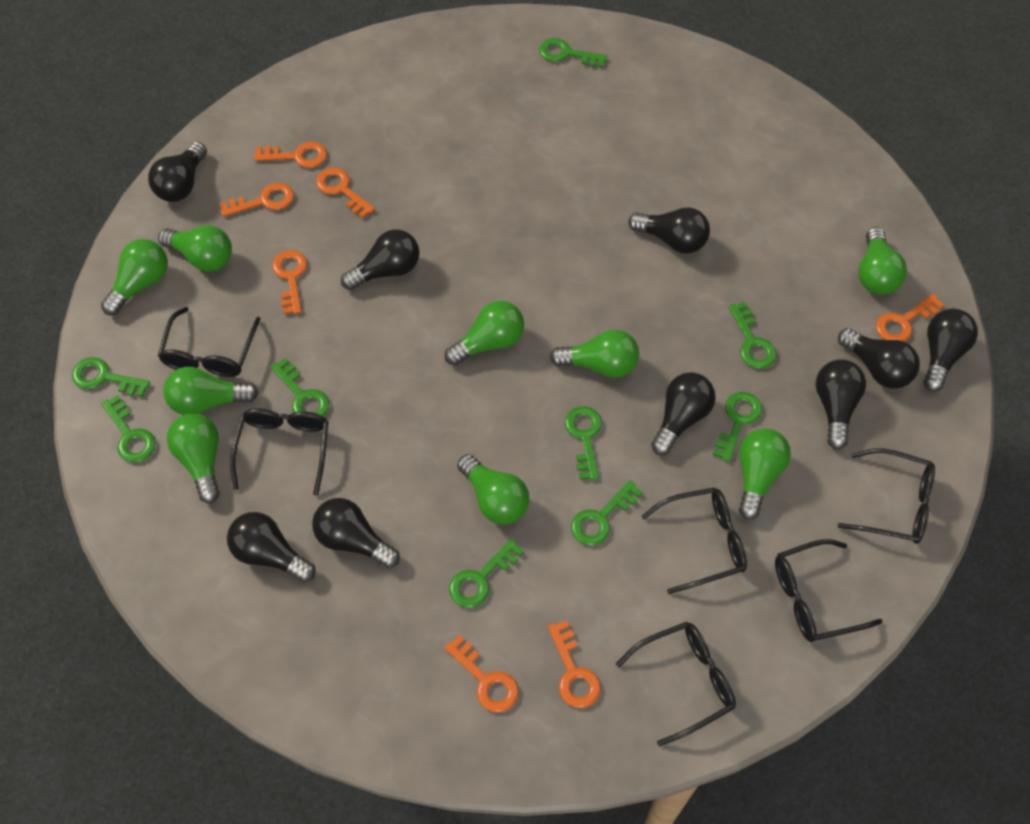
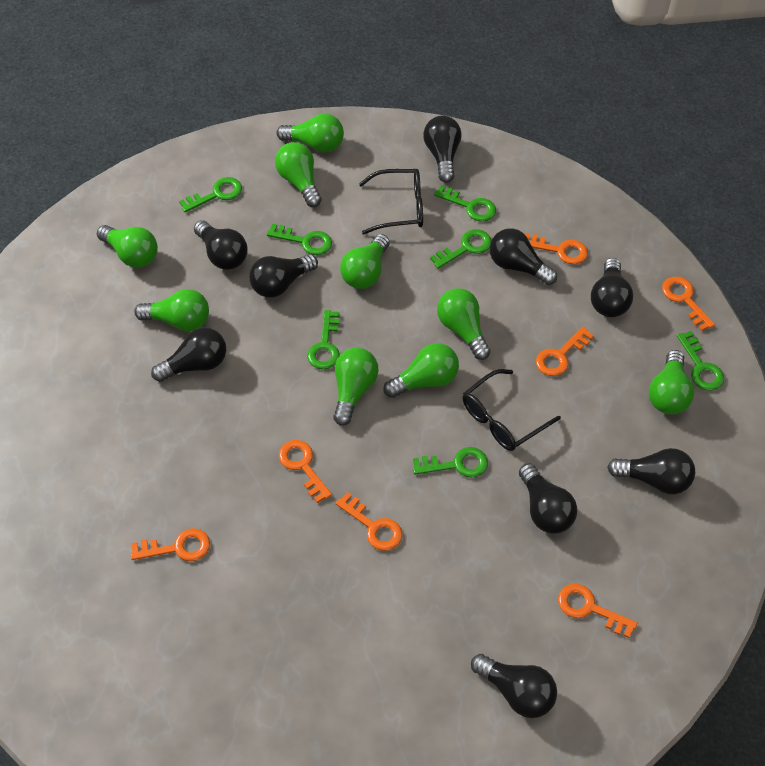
black glasses: [158,307,261,377] [230,409,329,495] [616,622,736,747] [641,487,747,594] [775,539,883,642] [838,448,935,544] = 6 -> [359,169,423,234] [463,369,561,451] = 2
green key: [72,357,150,397] [101,395,156,462] [271,358,329,416] [449,539,524,608] [539,38,607,68] [564,406,602,480] [571,480,643,546] [712,392,762,462] [729,302,777,369] = 9 -> [179,177,242,212] [267,224,332,255] [307,310,340,369] [413,447,488,478] [430,229,492,269] [434,185,496,222] [677,331,724,391] = 7

